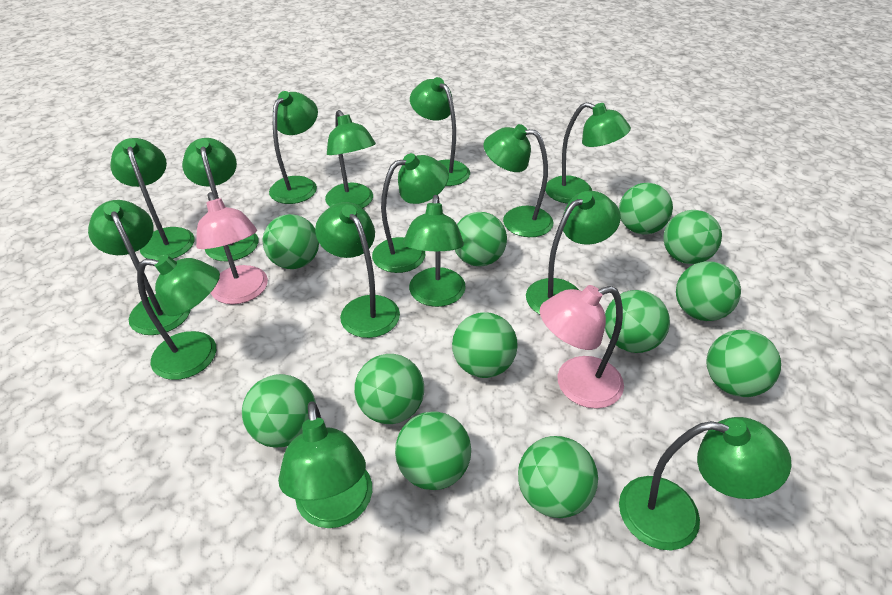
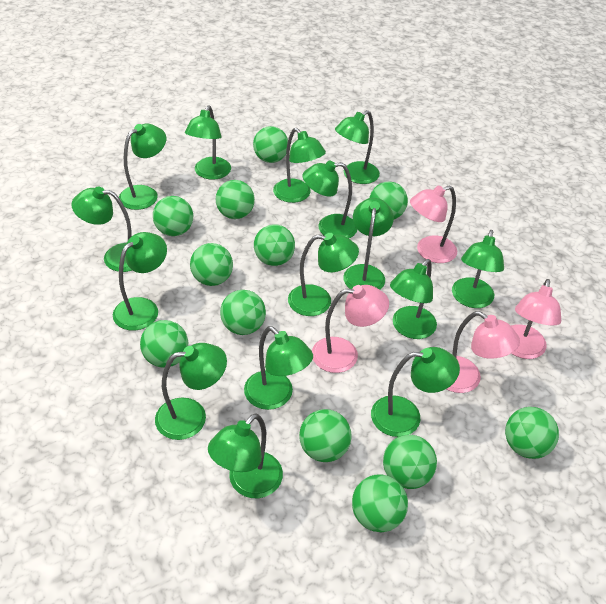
pink lamp: [196,192,268,304] [540,285,624,409] = 2 -> [312,285,389,373] [410,185,457,263] [447,311,520,393] [511,279,561,359] = 4

